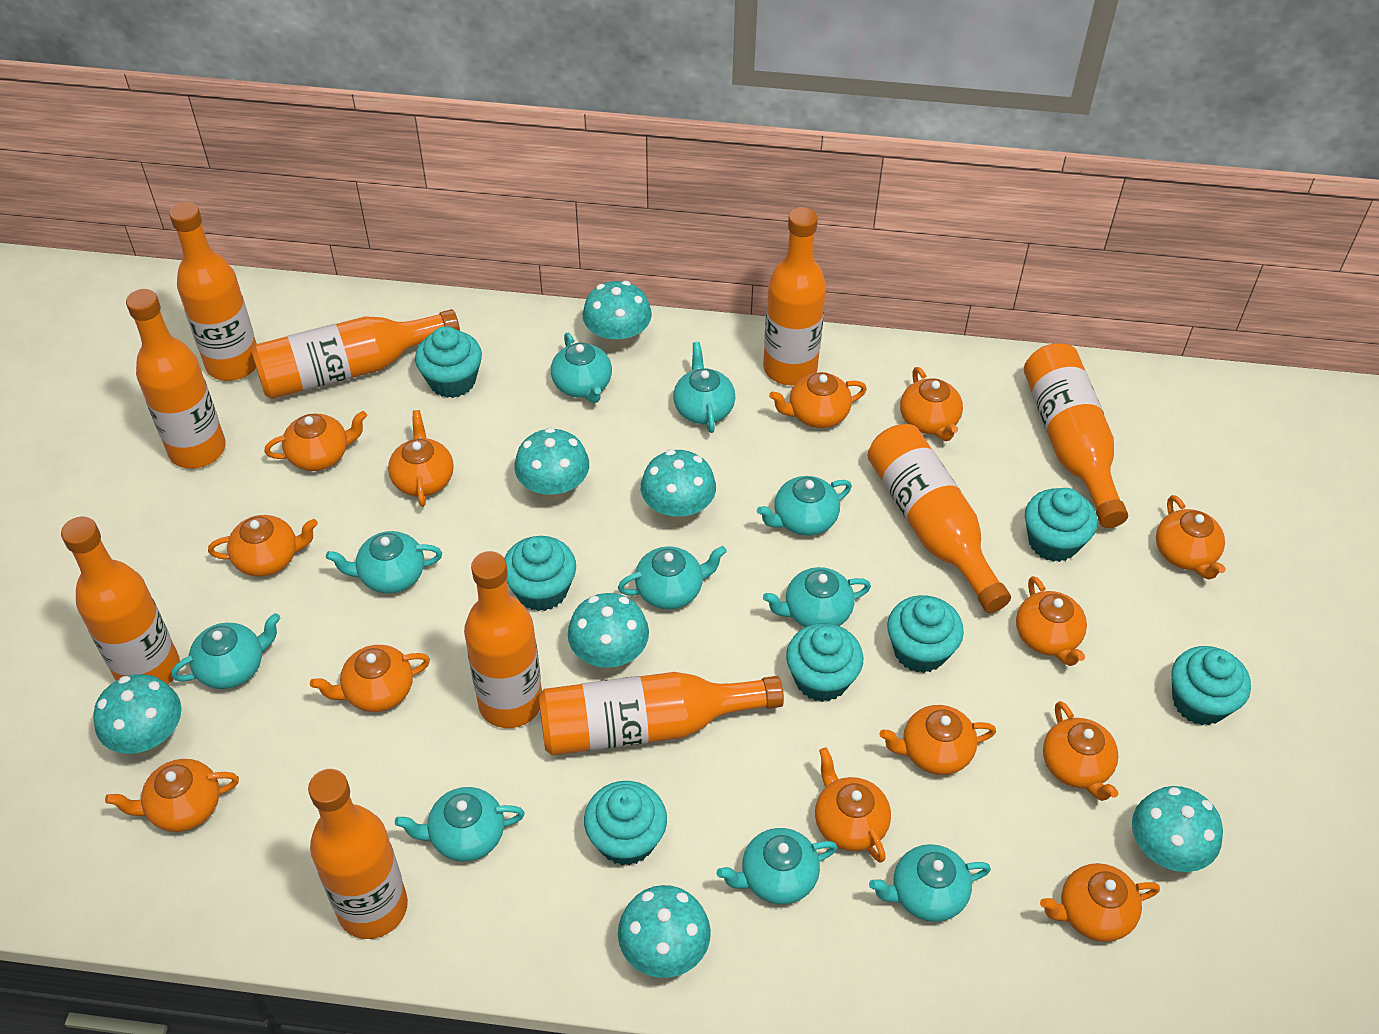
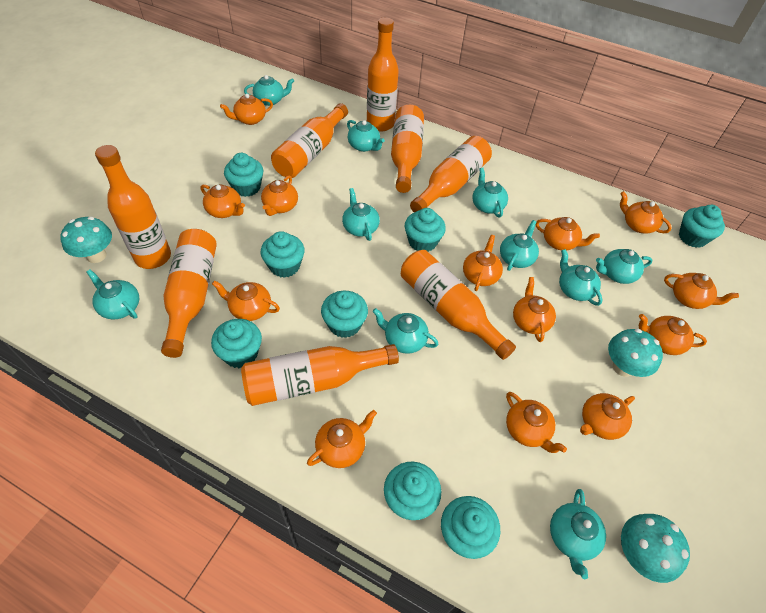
orange bottle: [61,517,180,684] [126,289,226,469] [169,202,257,381] [252,309,460,399] [308,769,408,939] [464,551,542,728] [539,672,784,756] [763,207,826,385] [868,424,1011,613] [1024,343,1128,528] = 10 -> [95,145,171,269] [161,229,217,358] [241,344,399,406] [271,103,348,178] [367,17,399,131] [391,105,424,193] [401,250,516,360] [410,136,492,212] = 8
turquoise cupcake: [415,326,482,398] [505,536,576,611] [584,781,667,866] [786,623,863,702] [887,595,964,673] [1025,488,1097,562] [1171,646,1251,725] = 7 -> [211,319,262,368] [224,153,263,197] [261,231,305,278] [321,291,368,338] [384,461,441,520] [405,208,446,252] [441,496,500,559] [679,205,725,248] = 8
turquoise mushroom: [93,674,181,754] [514,427,589,502] [568,593,649,670] [583,281,652,350] [618,885,711,978] [641,450,716,524] [1132,786,1223,872] = 7 -> [60,217,112,263] [608,329,663,377] [621,514,690,583] = 3

